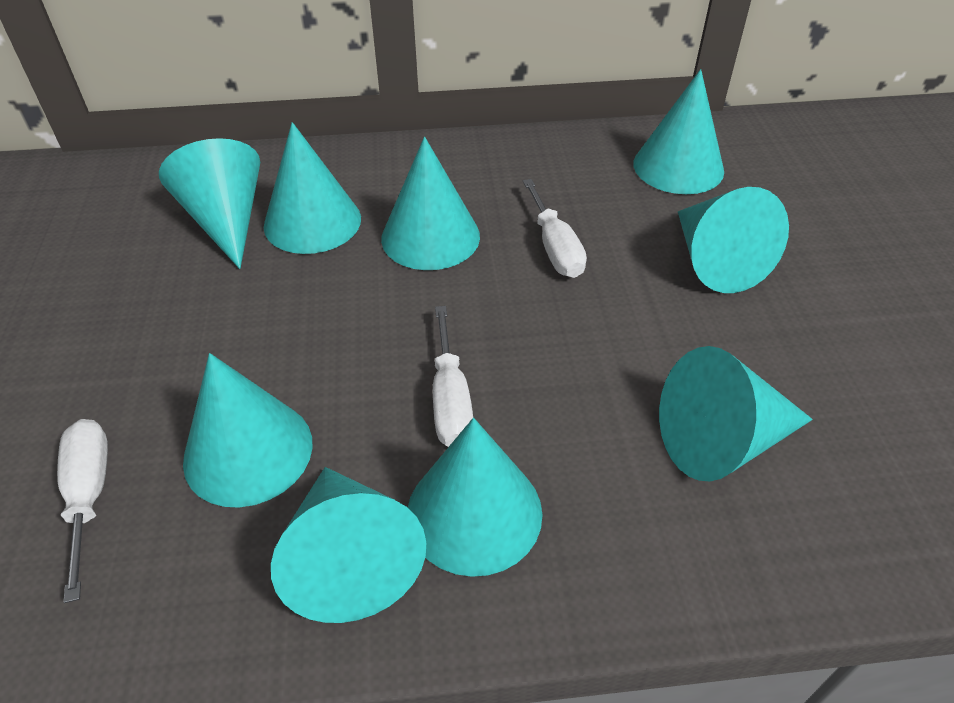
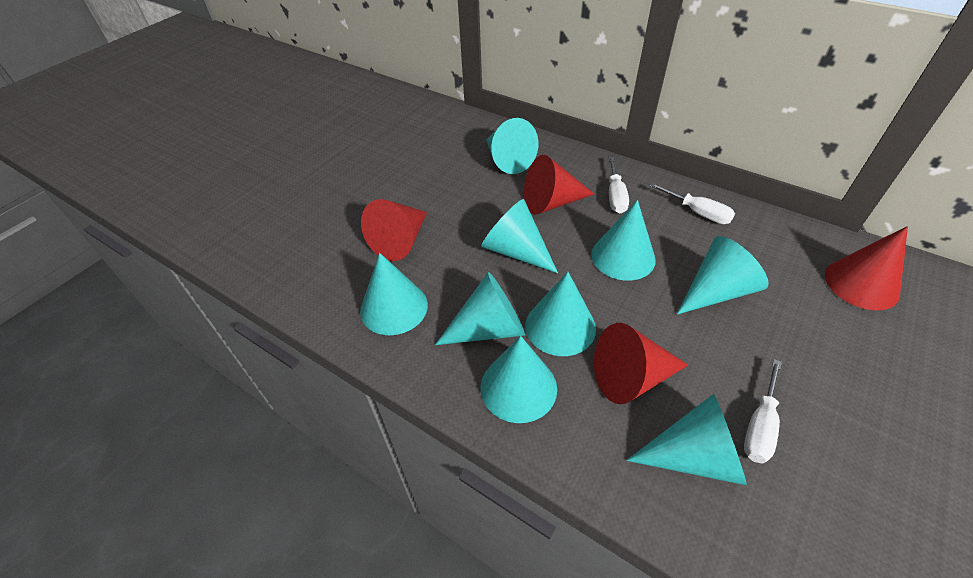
red cone: none = 0 -> [361,199,427,261] [524,155,594,215] [594,323,688,404] [825,226,908,310] = 4

